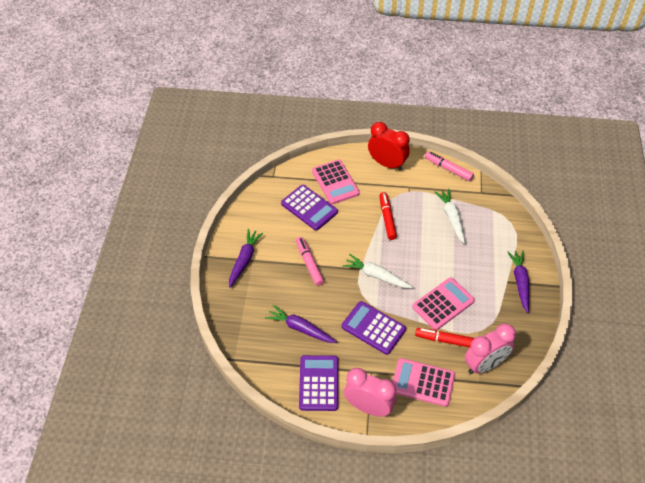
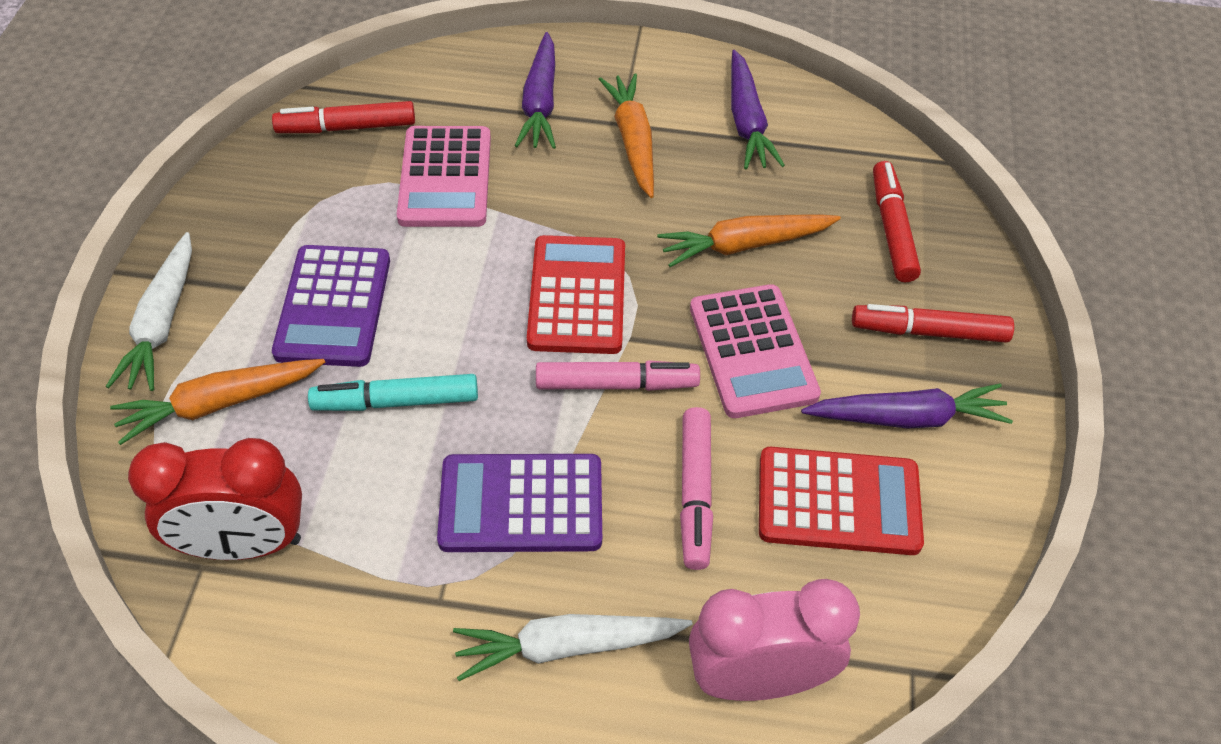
orange carrot: none = 0 -> [110,359,325,445] [599,74,654,198] [657,214,841,267] = 3
pink calculator: [312,160,360,204] [392,358,455,407] [412,277,475,330] = 3 -> [397,126,491,227] [690,284,821,418] = 2
pink clock: [344,368,396,417] [465,324,516,374] = 2 -> [689,579,860,701] = 1
purple calculator: [281,185,338,231] [299,355,338,411] [342,301,406,355] = 3 -> [272,245,390,367] [437,454,602,552] = 2
red calculator: none = 0 -> [527,235,625,354] [759,447,924,555] = 2
red marker: [379,192,397,240] [415,328,474,348] = 2 -> [272,101,415,133] [852,304,1014,343] [873,161,921,283] = 3
turquoise marker: none = 0 -> [308,374,478,411] = 1

